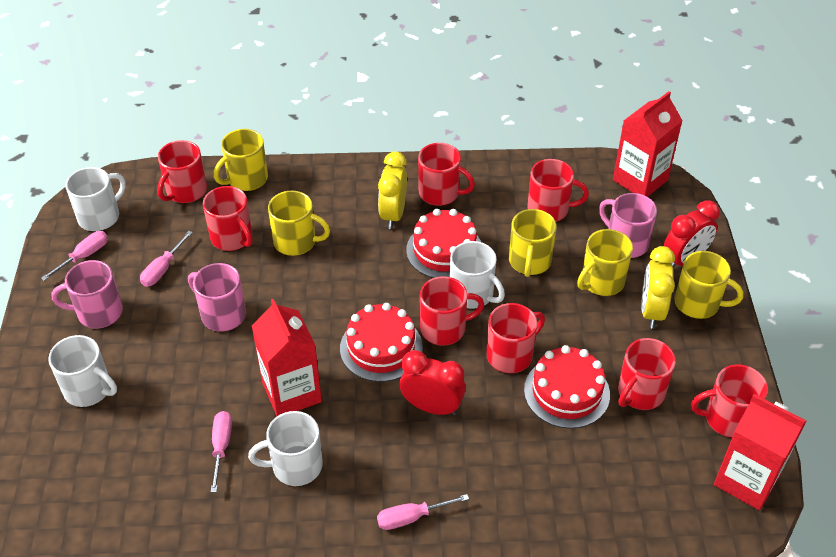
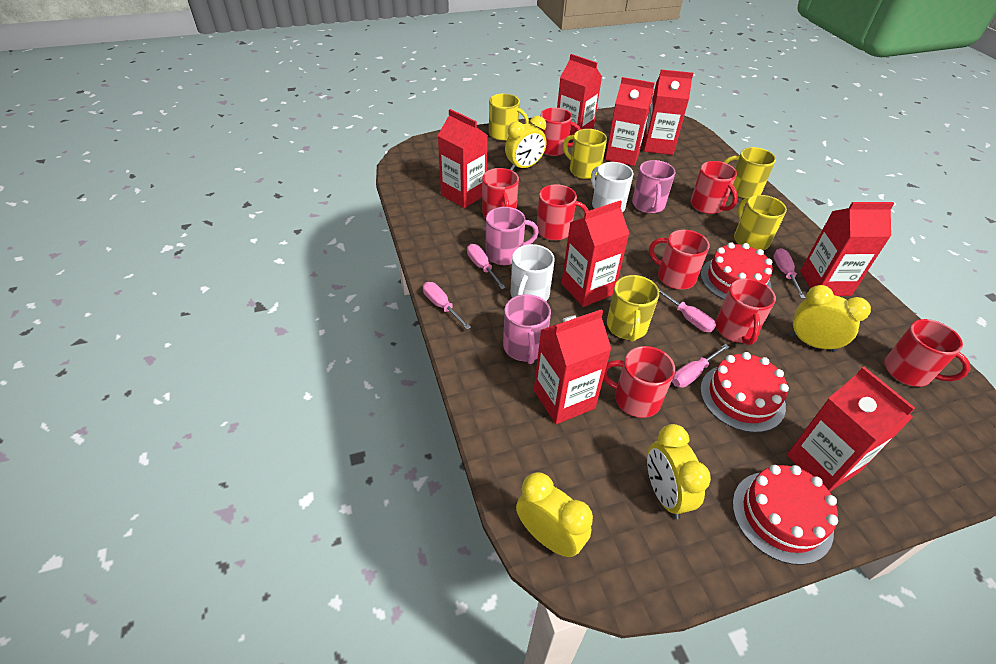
pink screwdriver: [41,231,108,281] [140,231,193,287] [211,411,232,492] [377,494,469,530] = 4 -> [423,282,471,329] [467,244,506,289] [658,288,716,332] [672,344,729,388] [773,248,805,298] = 5
red carton: [252,299,322,416] [613,91,683,197] [714,394,806,510] = 3 -> [438,109,488,208] [534,309,611,424] [557,54,602,140] [561,200,630,307] [605,77,655,166] [644,70,693,155] [787,367,915,491] [800,202,894,296] = 8
red clock: [400,350,466,416] [664,200,720,267] = 2 -> none = 0
white mug: [48,335,117,407] [65,167,126,231] [248,411,323,486] [450,241,505,309] = 4 -> [510,244,555,301] [591,162,633,212] = 2
yellow clock: [378,152,407,229] [641,246,675,329] = 2 -> [505,116,547,171] [516,472,593,557] [647,424,711,519] [790,285,871,352] = 4

